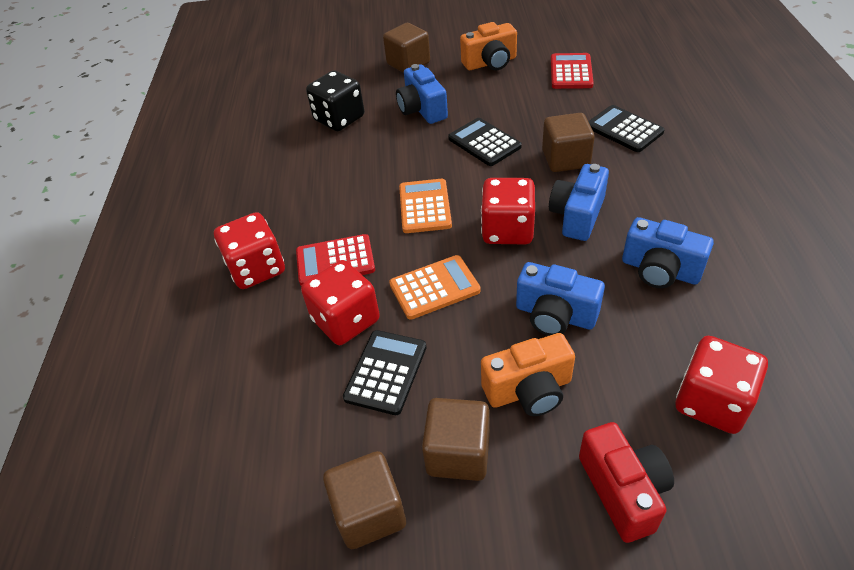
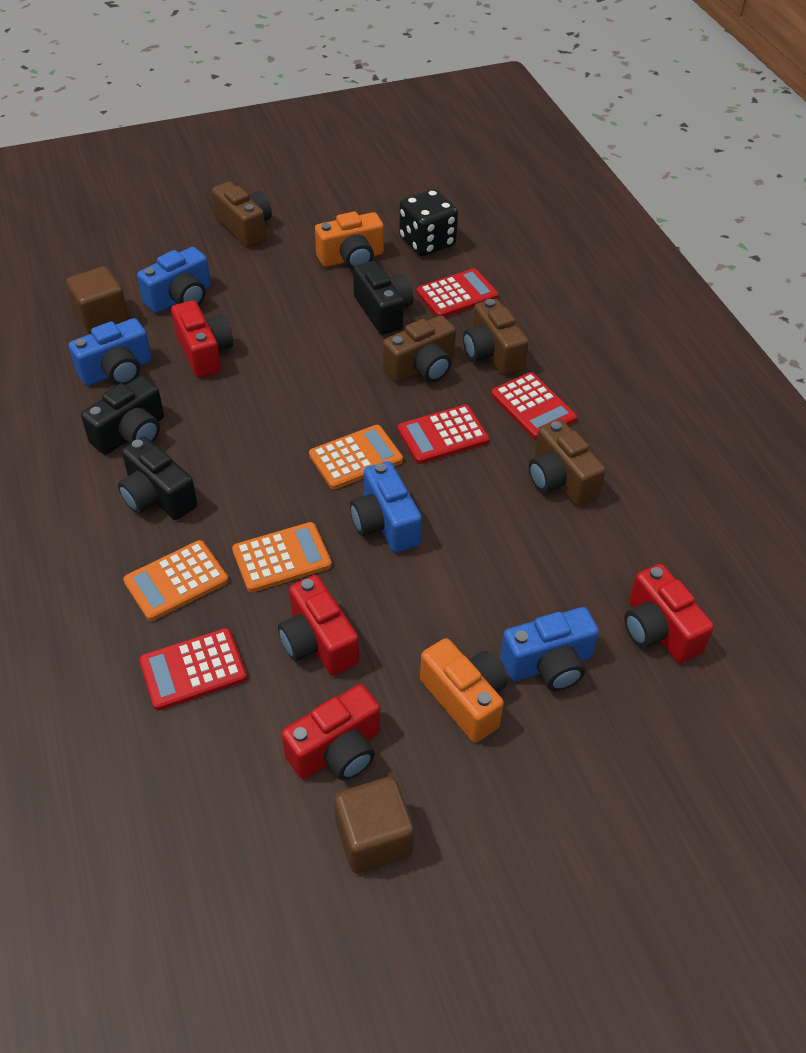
black calculator: [343,330,426,415] [448,118,522,166] [588,105,665,152] = 3 -> none = 0
black camera: none = 0 -> [81,376,164,455] [118,437,197,520] [353,261,414,335] = 3
brown camera: none = 0 -> [212,182,272,247] [383,315,456,383] [463,299,528,375] [528,420,606,506] = 4
brown cube: [323,451,406,549] [383,23,430,73] [422,398,490,481] [542,113,595,172] = 4 -> [66,266,129,334] [334,777,414,873] = 2
orange calculator: [389,255,481,320] [399,179,452,233] = 2 -> [123,540,229,621] [232,522,332,592] [309,425,403,489] = 3
red calculator: [296,234,375,286] [551,53,594,89] = 2 -> [139,628,247,711] [397,405,489,464] [416,268,498,317] [491,372,577,439] = 4
red camera: [579,422,674,543] = 1 -> [171,300,233,378] [278,575,359,676] [282,684,380,780] [624,564,714,663] = 4
red dice: [214,212,285,289] [301,260,380,345] [481,178,535,244] [676,336,768,434] = 4 -> none = 0

